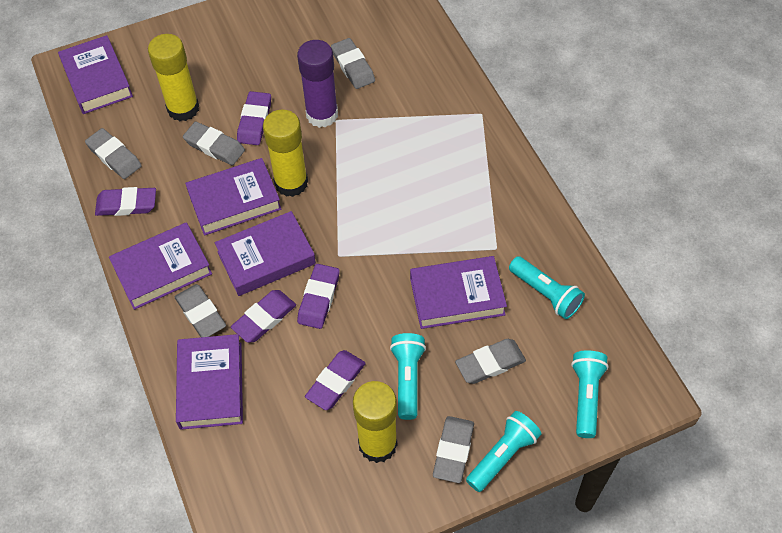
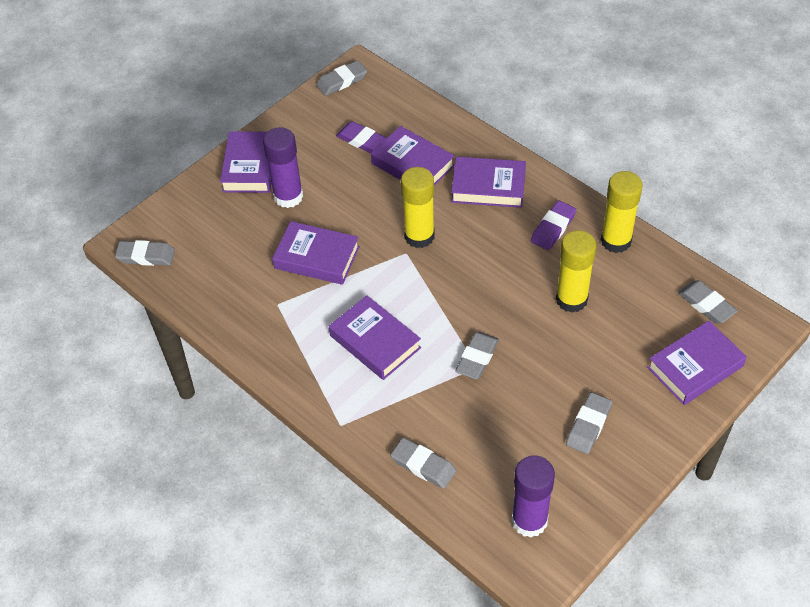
purple eraser: [95,187,156,216] [231,290,296,343] [237,91,271,145] [297,264,340,329] [305,350,366,410] = 5 -> [336,121,386,153] [531,201,576,250] = 2
purple glue stick: [297,40,338,128] = 1 -> [263,127,303,208] [512,456,555,537] = 2
turquoise flashlight: [390,333,426,420] [466,411,541,492] [509,256,585,319] [571,350,609,438] = 4 -> none = 0

